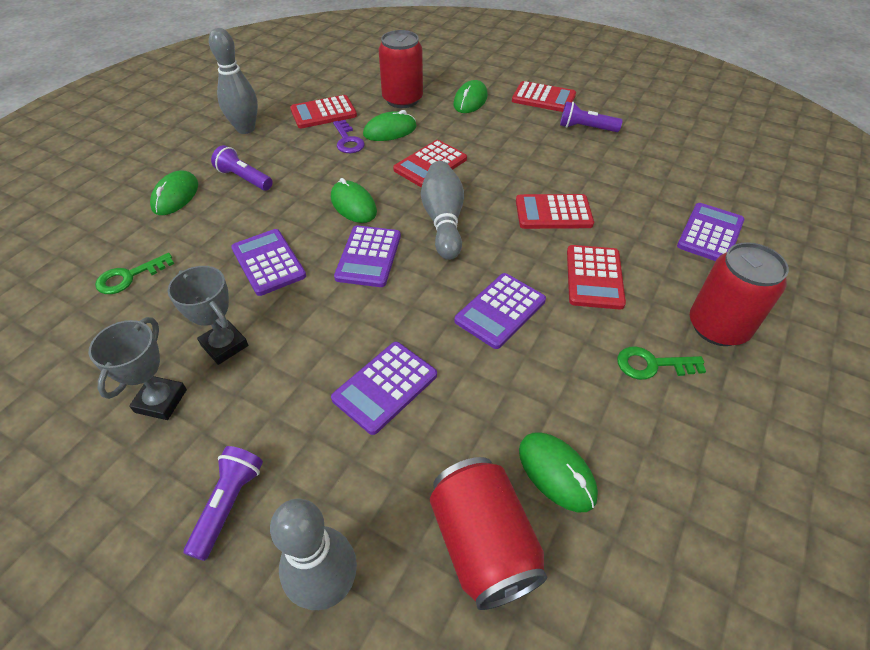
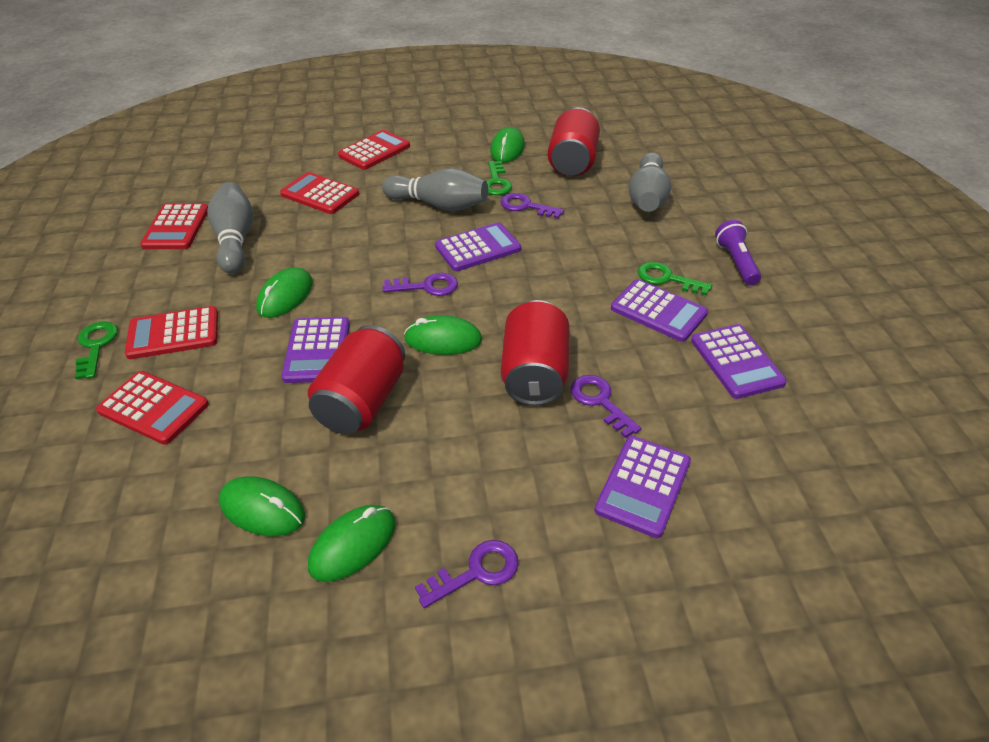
green key: [95,253,174,294] [617,346,706,380] = 2 -> [75,321,118,379] [486,161,512,195] [638,262,712,295] = 3
grey trophy: [88,317,187,420] [167,266,248,365] = 2 -> none = 0
purple flashlight: [184,446,263,561] [211,145,273,191] [560,101,623,132] = 3 -> [715,220,761,285] = 1
purple key: [333,120,365,153] = 1 -> [382,273,458,296] [415,540,519,608] [500,193,564,219] [571,375,641,438] = 4

